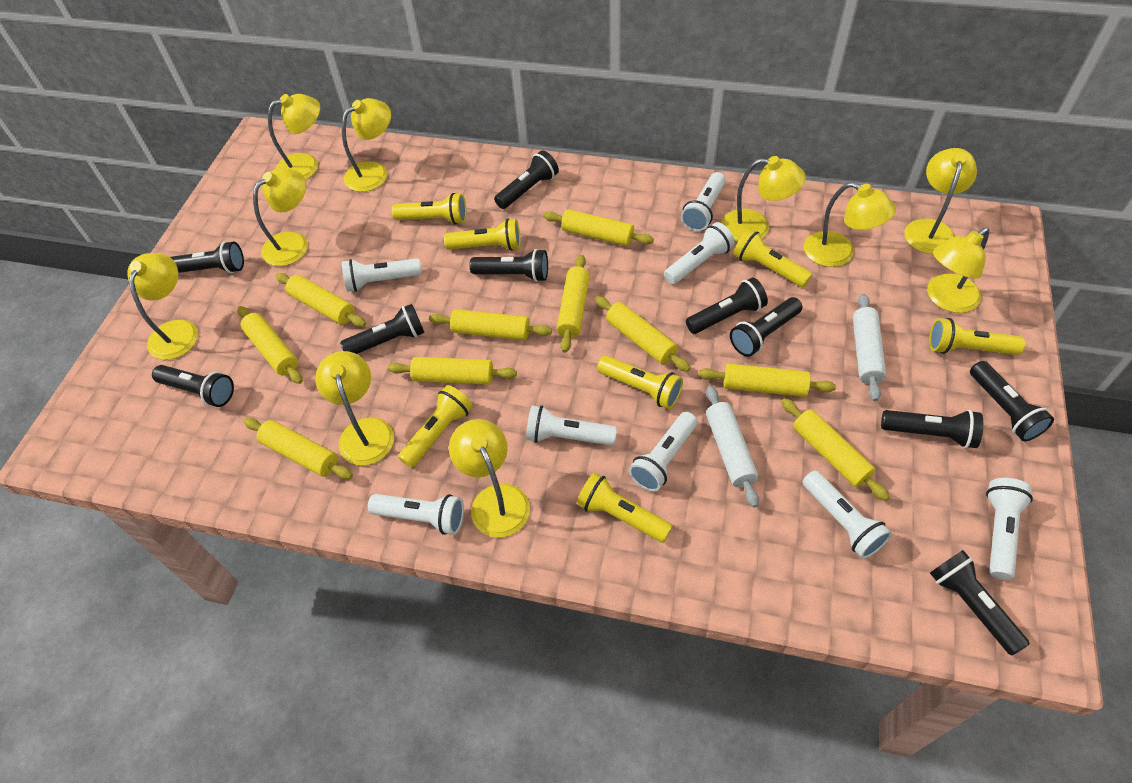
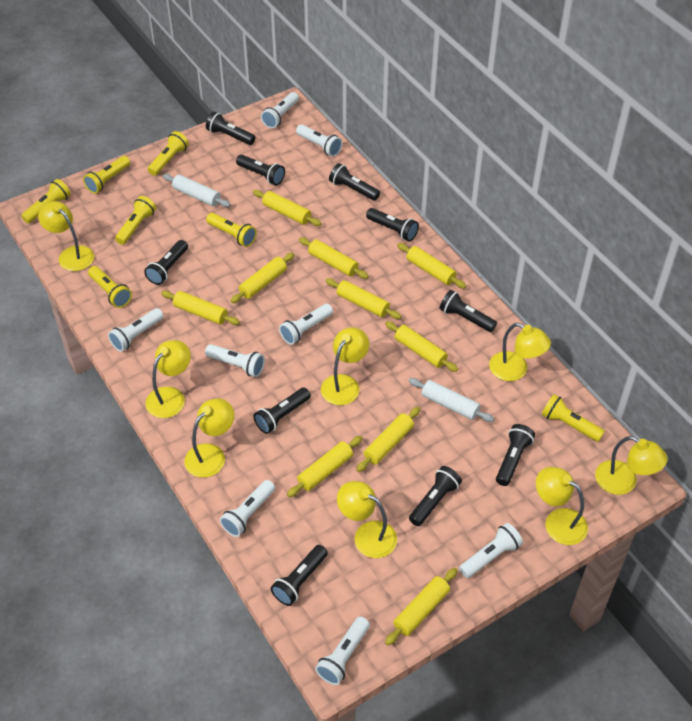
yellow lamp: [127,253,198,360] [253,168,308,266] [268,94,320,180] [315,351,394,465] [342,98,391,192] [449,419,530,537] [721,156,806,242] [804,182,896,267] [904,148,977,254] [927,228,989,313] = 10 -> [38,201,94,271] [146,340,191,418] [184,398,234,478] [321,327,369,405] [337,481,397,558] [489,323,551,381] [536,467,588,545] [595,436,668,495] = 8

